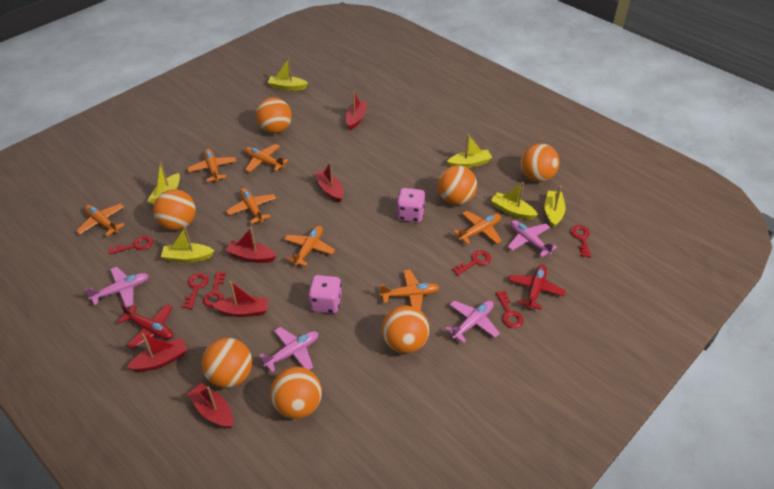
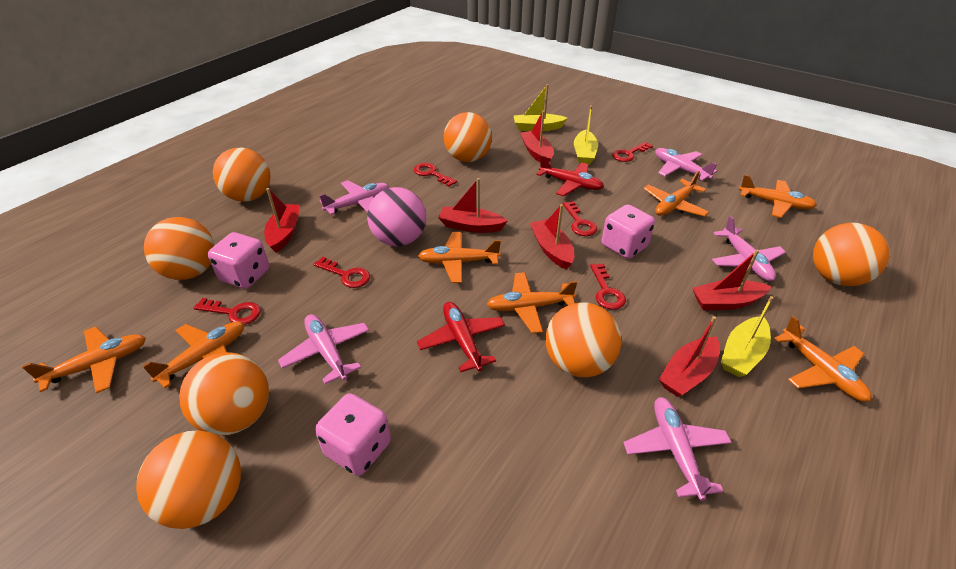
pink ball: none = 0 -> [367,187,426,246] = 1
pink dice: [308,275,342,314] [396,188,425,222] = 2 -> [208,232,270,289] [315,393,391,476] [602,204,655,259] = 3
pink plane: [85,267,149,308] [259,327,318,372] [445,300,500,343] [508,220,557,257] = 4 -> [278,314,369,384] [319,180,389,215] [623,397,732,501] [655,148,718,181] [712,216,786,281] = 5
yellow boat: [147,162,180,206] [161,227,214,263] [267,58,308,91] [447,134,492,168] [491,182,538,220] [544,186,566,228] = 6 -> [514,84,568,131] [574,106,598,165] [721,296,773,377] = 3

